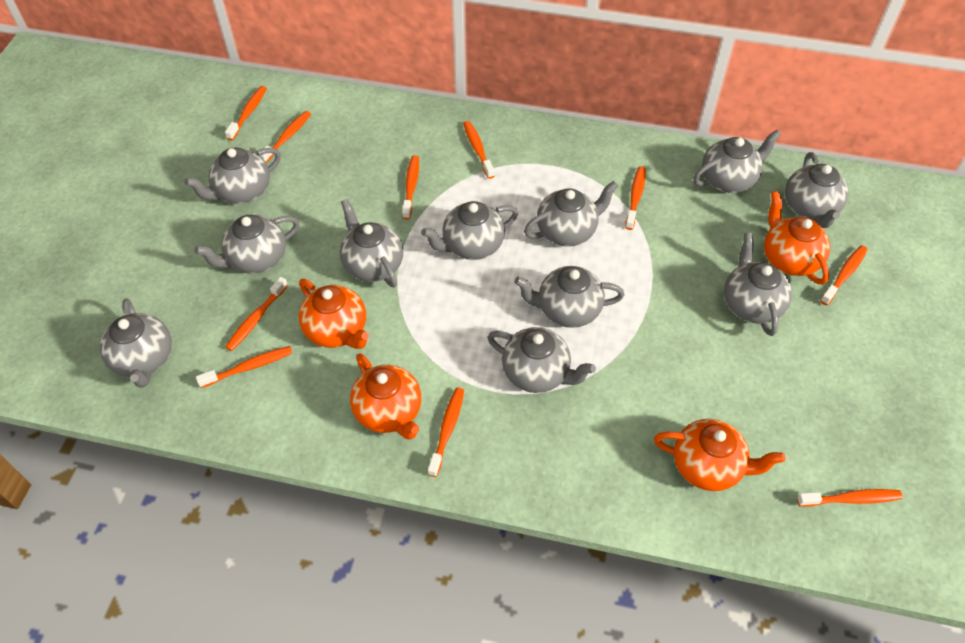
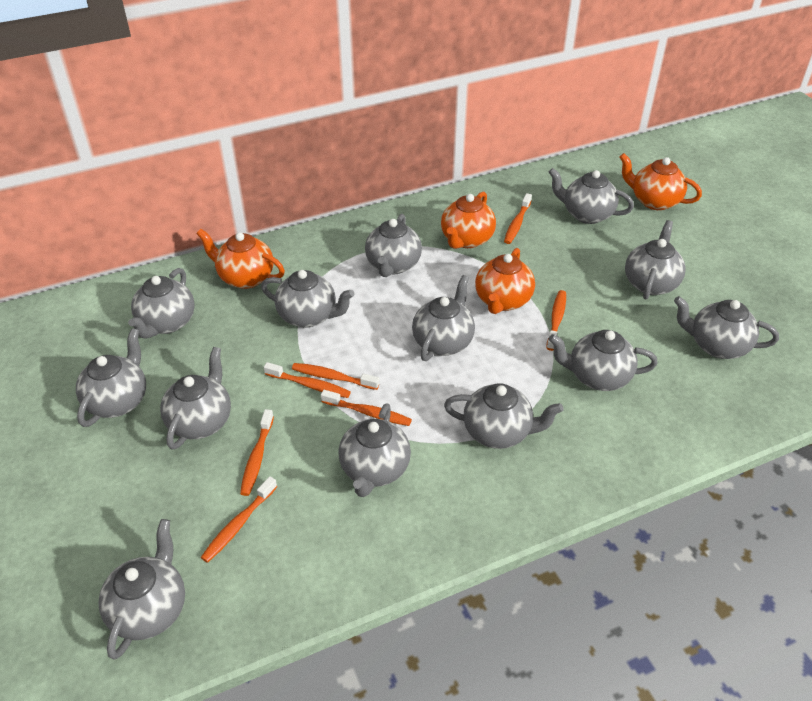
grey teapot: [100,298,172,388] [184,147,281,204] [194,215,299,274] [340,199,404,287] [421,201,518,260] [487,327,596,393] [514,266,624,328] [524,181,618,247] [693,130,781,193] [724,233,792,336] [785,152,849,228] = 11 -> [76,328,146,427] [99,519,185,660] [128,268,195,339] [160,347,231,450] [261,270,354,327] [339,403,411,497] [365,214,422,277] [412,275,475,361] [444,383,564,449] [549,168,634,224] [549,330,658,391] [625,220,686,299] [674,296,779,359] = 13
orange toothbrush: [196,346,293,388] [225,86,267,141] [225,277,288,351] [260,111,311,163] [402,155,419,220] [428,388,464,477] [463,121,495,179] [625,166,646,230] [797,489,903,507] [820,245,868,305] = 10 -> [200,476,277,563] [240,409,274,496] [264,362,351,398] [292,363,380,390] [321,390,412,426] [504,193,532,244] [546,290,566,351] = 7

